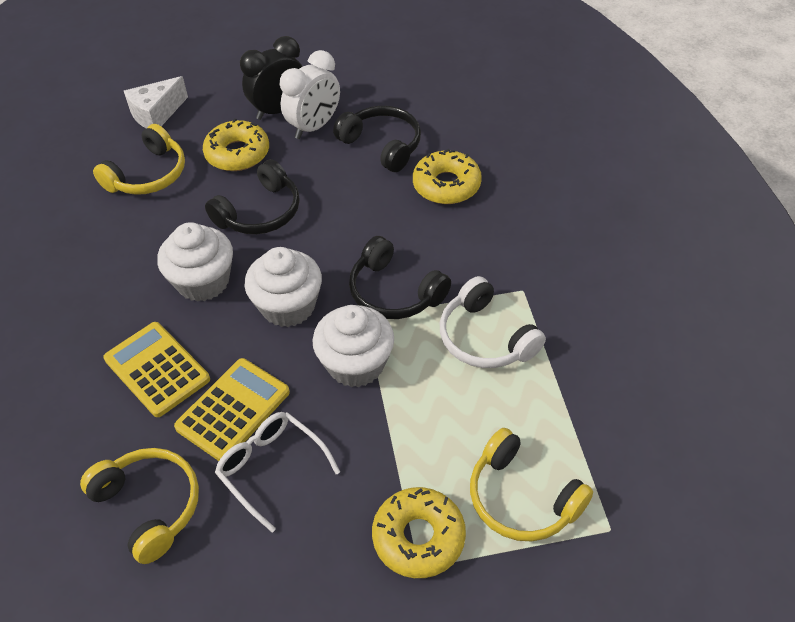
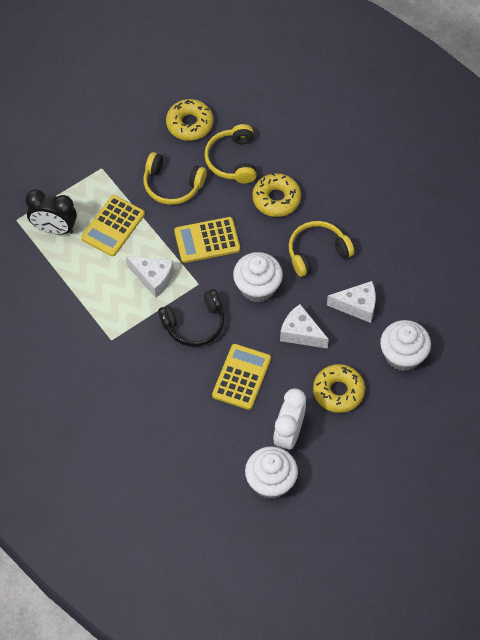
black headphones: [205,159,300,234] [333,106,421,172] [349,236,451,319] = 3 -> [158,289,224,347] = 1
white cheese: [124,76,188,129] = 1 -> [126,256,174,298] [280,304,329,349] [327,281,376,323] = 3
white glasses: [215,412,340,533] = 1 -> none = 0
white headphones: [440,276,546,368] = 1 -> none = 0
yellow calculator: [103,322,210,417] [174,358,290,461] = 2 -> [81,195,145,256] [174,217,240,263] [212,344,271,410] = 3

